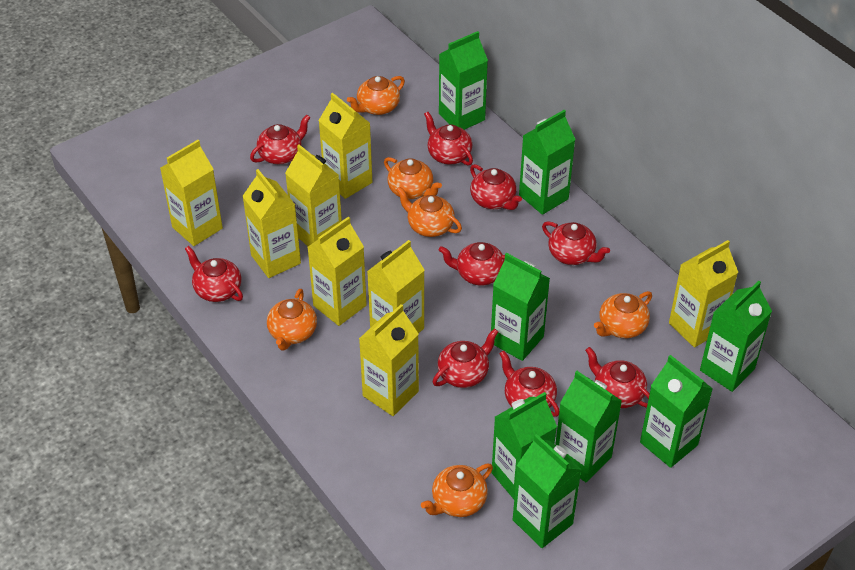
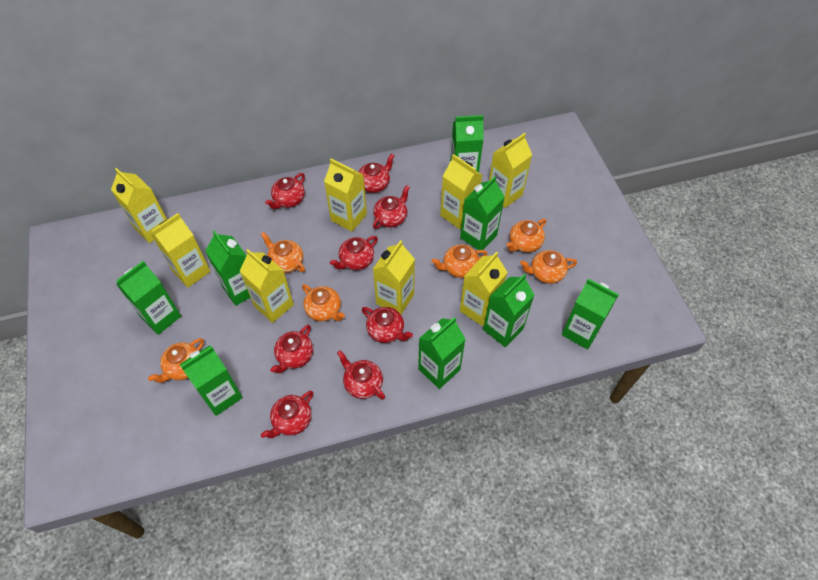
red teapot: [185,246,243,302] [250,115,311,164] [424,112,473,166] [433,328,498,388] [439,242,505,285] [470,164,522,210] [499,351,559,417] [542,221,610,265] [585,347,650,408] = 9 -> [261,391,313,438] [265,173,305,209] [270,325,313,373] [330,236,378,270] [337,351,385,400] [358,154,395,193] [362,307,413,343] [373,185,410,229] = 8

